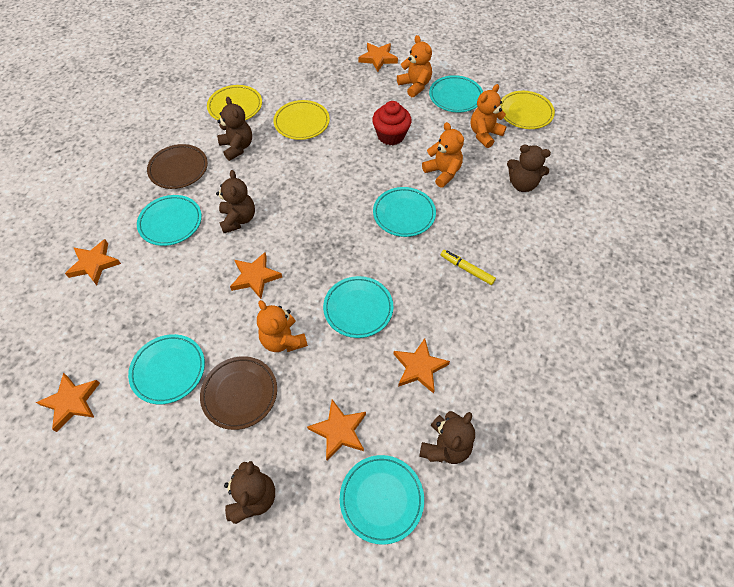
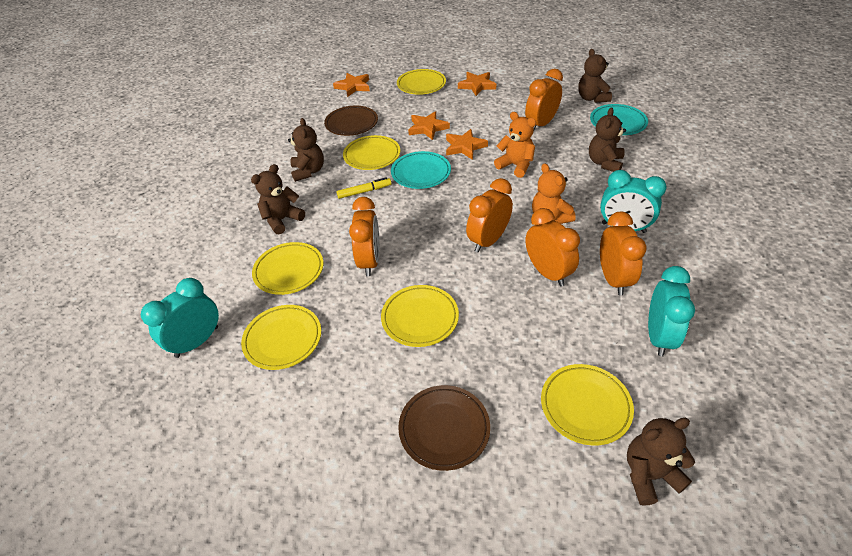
orange clock: none = 0 -> [349,197,380,276] [466,178,513,253] [525,69,563,130] [525,208,580,286] [600,212,646,295] = 5
orange star: [36,373,100,432] [65,239,121,285] [230,252,282,299] [307,399,366,461] [359,43,398,72] [394,338,450,394] = 6 -> [333,73,370,97] [408,111,450,140] [446,129,488,160] [458,72,496,96] = 4
orange teddy bear: [257,300,308,352] [397,35,432,97] [422,122,464,188] [471,84,507,148] = 4 -> [494,112,536,178] [532,163,576,224] = 2
red cupcake: [372,101,411,145] = 1 -> none = 0
turquoise clock: none = 0 -> [141,278,219,358] [600,170,667,233] [648,266,695,357] = 3
turquoise plate: [128,334,205,404] [137,195,202,246] [323,276,393,338] [340,455,424,545] [373,187,436,237] [429,75,483,113] = 6 -> [391,151,451,189] [590,104,648,135] = 2
yellow plate: [207,85,262,120] [273,100,330,140] [500,91,555,129] = 3 -> [241,305,321,370] [252,242,323,295] [343,135,401,170] [381,285,459,347] [397,69,446,95] [541,364,634,446] = 6

